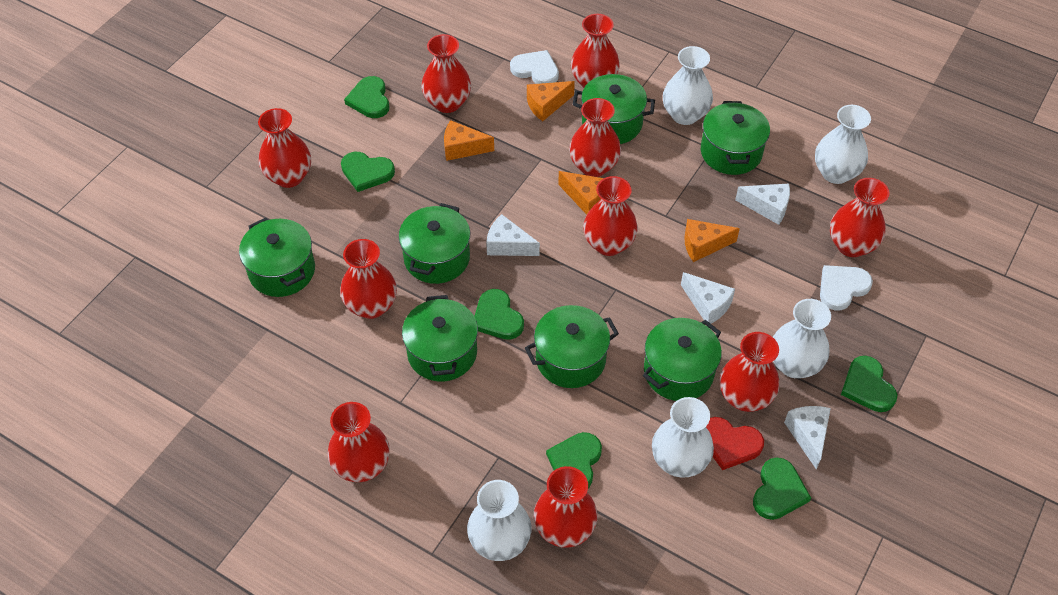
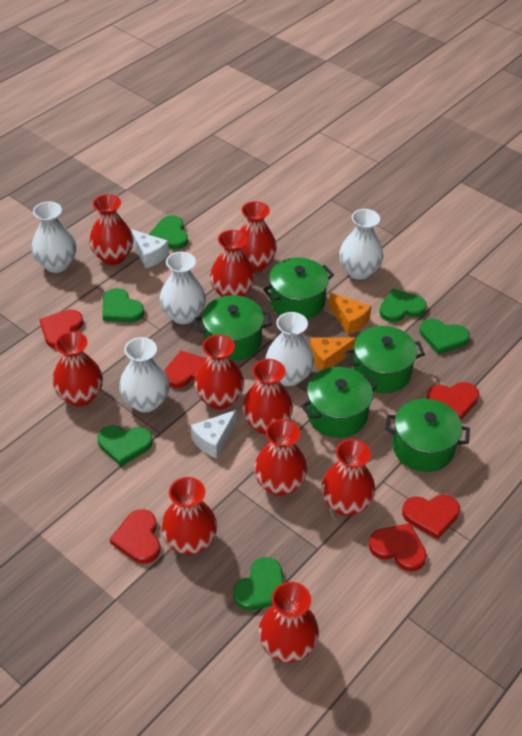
green pot: [239,218,315,297] [399,203,470,284] [402,295,478,382] [525,305,619,388] [573,74,655,144] [643,318,722,401] [701,101,770,175] = 7 -> [194,295,272,361] [263,258,334,319] [301,367,378,438] [345,326,425,393] [385,399,470,472] = 5
orange cheese: [444,120,494,161] [527,81,575,121] [558,171,604,215] [684,219,740,262] = 4 -> [310,337,356,371] [328,293,371,335] = 2
red heart: [706,417,764,470] = 1 -> [39,309,83,348] [110,509,160,564] [165,351,207,388] [368,523,427,572] [402,494,460,539] [427,382,479,420] = 6
white cheese: [486,214,540,256] [681,272,735,324] [735,184,790,225] [784,406,831,469] = 4 -> [130,229,169,268] [191,410,237,459] = 2
white heart: [510,50,559,84] [820,265,873,311] = 2 -> none = 0

